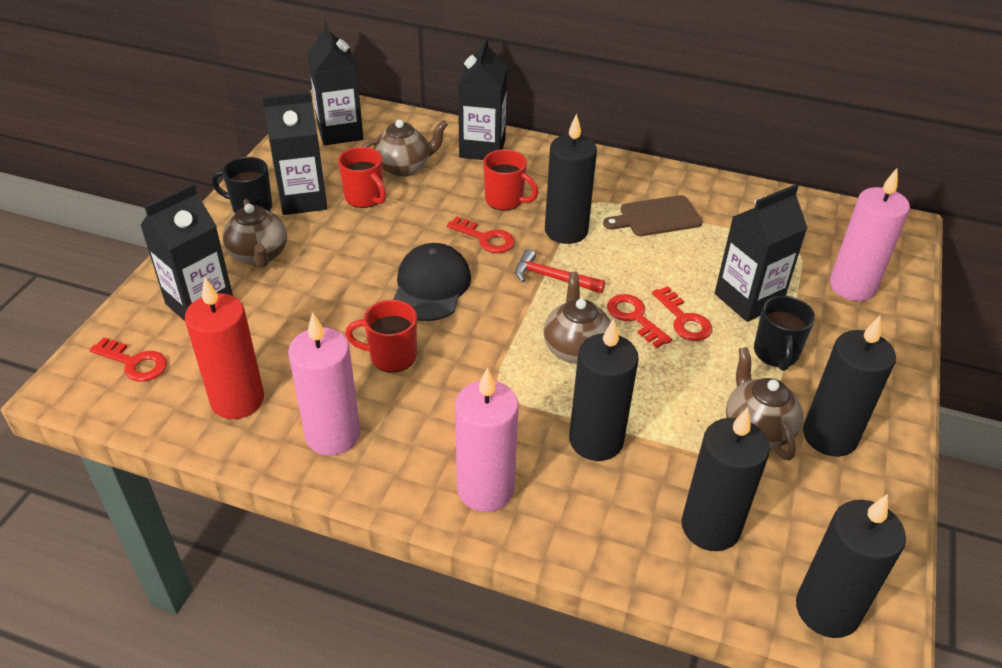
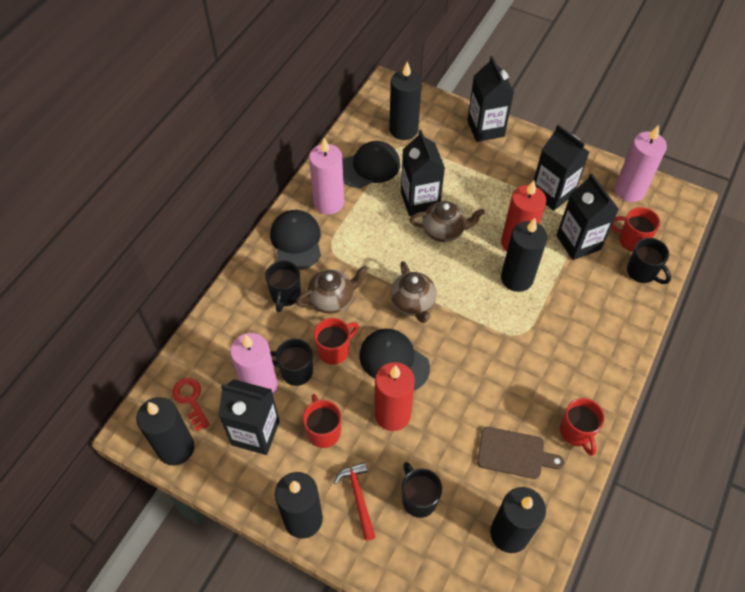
black cap: [393,243,471,321] = 1 -> [270,210,321,270] [342,141,400,188] [359,329,430,390] = 3
black mug: [212,157,272,214] [754,296,815,371] = 2 -> [265,260,301,312] [270,338,313,386] [402,462,442,518] [627,238,671,284] = 4
brown teapot: [223,199,287,268] [362,119,448,177] [544,272,611,364] [726,347,803,460] = 4 -> [296,265,368,313] [390,261,436,323] [410,201,485,242] = 3
red candle: [185,277,264,419] = 1 -> [375,362,415,431] [501,180,546,251] = 2
red key: [89,337,167,382] [447,216,515,253] [607,294,672,348] [652,286,712,341] = 4 -> [172,378,210,431] = 1
red mug: [338,147,386,208] [345,300,417,373] [483,150,538,211] = 3 -> [303,394,341,448] [314,318,359,365] [560,398,605,456] [611,207,660,252] = 4

